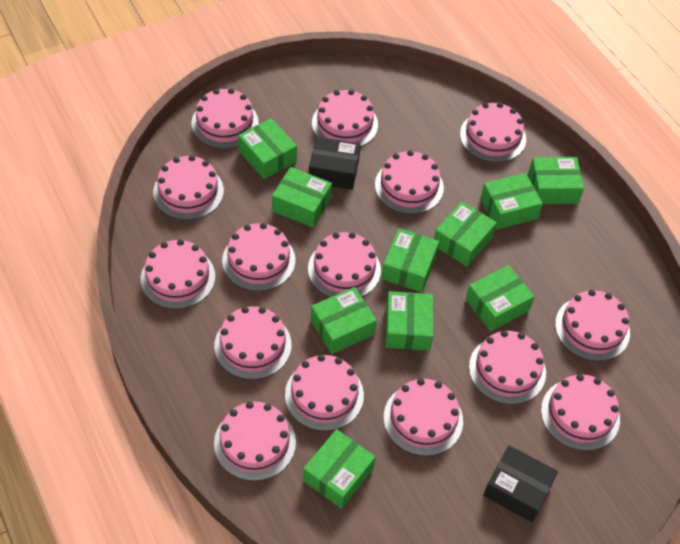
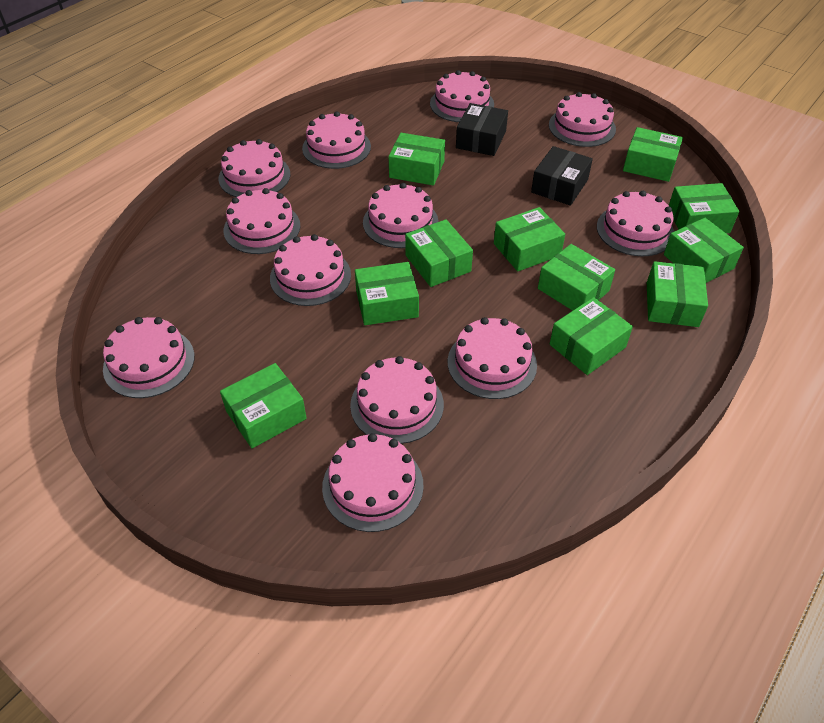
green box: [238,118,297,179] [272,167,332,228] [303,429,375,509] [311,287,377,354] [381,228,439,292] [385,291,433,351] [434,201,497,267] [466,265,535,331] [480,173,543,229] [528,157,584,204] = 10 -> [220,363,307,448] [355,262,419,325] [389,133,445,185] [405,219,473,287] [494,207,565,271] [538,244,615,311] [550,297,633,375] [623,127,683,182] [647,261,708,327] [664,218,744,283] [669,183,739,233] = 11
pink cake: [141,239,215,309] [153,155,224,220] [192,88,259,148] [214,306,292,379] [214,402,296,481] [222,223,295,291] [285,355,364,431] [308,232,381,297] [312,90,378,147] [375,150,444,214] [384,378,463,456] [460,102,526,162] [469,330,546,404] [541,374,620,451] [555,290,630,361] = 15 -> [103,317,195,398] [219,139,291,197] [224,188,300,254] [270,234,351,306] [302,111,371,169] [322,433,424,532] [350,356,444,444] [363,183,439,248] [430,70,494,122] [448,317,537,399] [549,92,616,147] [597,191,674,256] = 12

